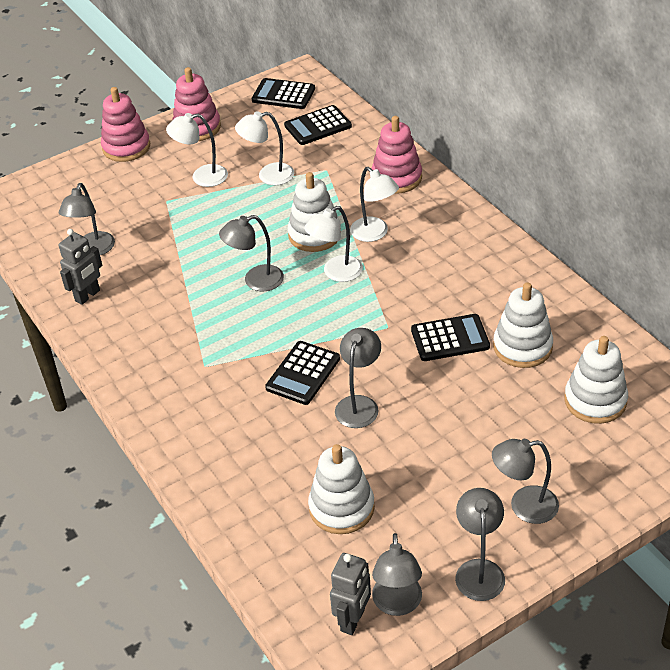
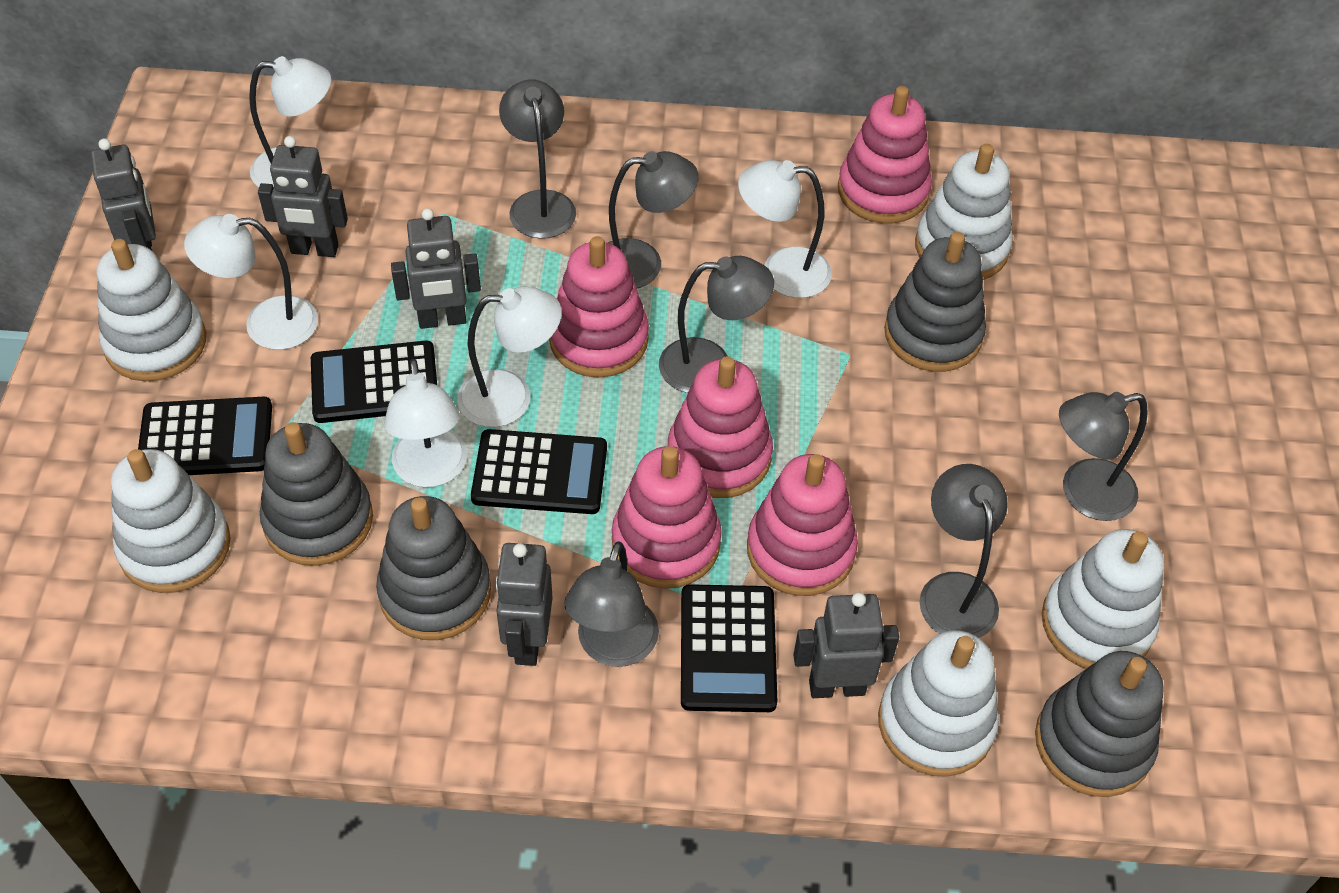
grey robot: [59,229,102,305] [330,553,371,635] = 2 -> [91,138,156,251] [258,136,348,257] [391,208,481,329] [495,543,553,666] [793,592,899,698] = 5
grey stacking toy: none = 0 -> [260,422,373,566] [376,496,491,640] [884,232,986,372] [1035,651,1164,797] = 4
pink stacking toy: [101,87,150,162] [172,67,221,141] [371,116,422,194] = 3 -> [549,236,649,378] [612,446,722,589] [668,356,773,498] [747,454,858,596] [838,86,932,223] = 5
white lamp: [166,113,228,187] [235,111,294,185] [304,206,363,282] [350,167,399,242] = 4 -> [184,214,318,350] [249,56,331,188] [384,359,467,487] [457,286,562,427] [738,160,832,298] = 5
white stacking toy: [288,172,341,252] [308,444,375,534] [493,282,553,368] [565,336,628,424] = 4 -> [97,239,206,381] [111,449,231,593] [878,630,999,777] [915,144,1013,280] [1042,529,1164,669] = 5

